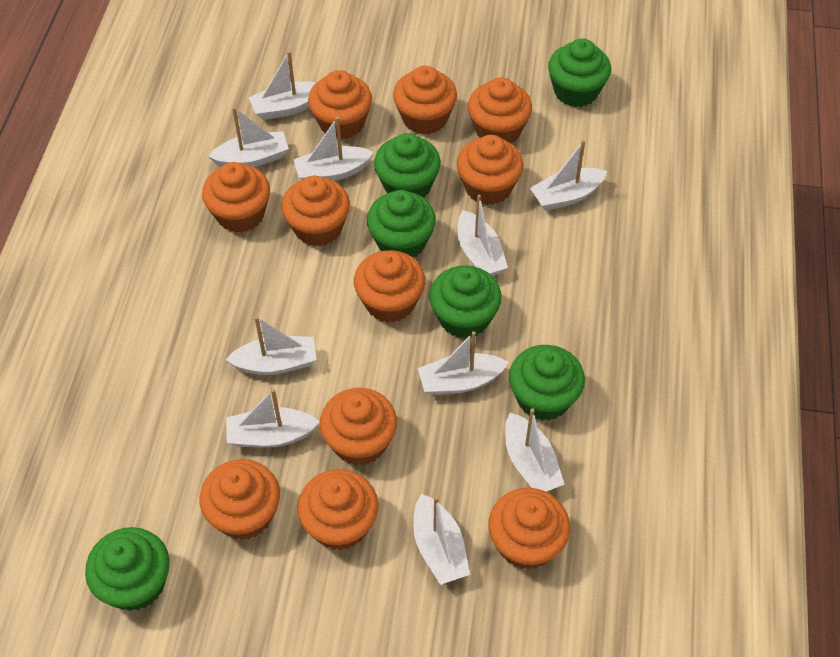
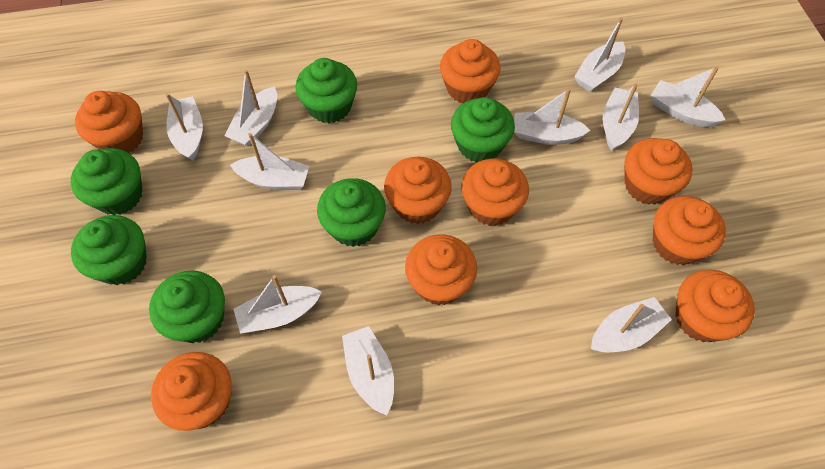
orange cupcake: [199,459,280,540] [202,162,270,233] [281,176,350,246] [297,469,378,550] [308,70,372,139] [320,388,397,465] [354,250,425,323] [393,65,457,135] [457,135,524,205] [468,77,532,143] [488,488,570,570] = 11 -> [75,91,143,153] [151,352,232,431] [384,157,452,224] [405,234,477,306] [440,39,501,103] [462,159,529,226] [624,138,693,205] [653,196,726,265] [675,270,755,342] = 9

